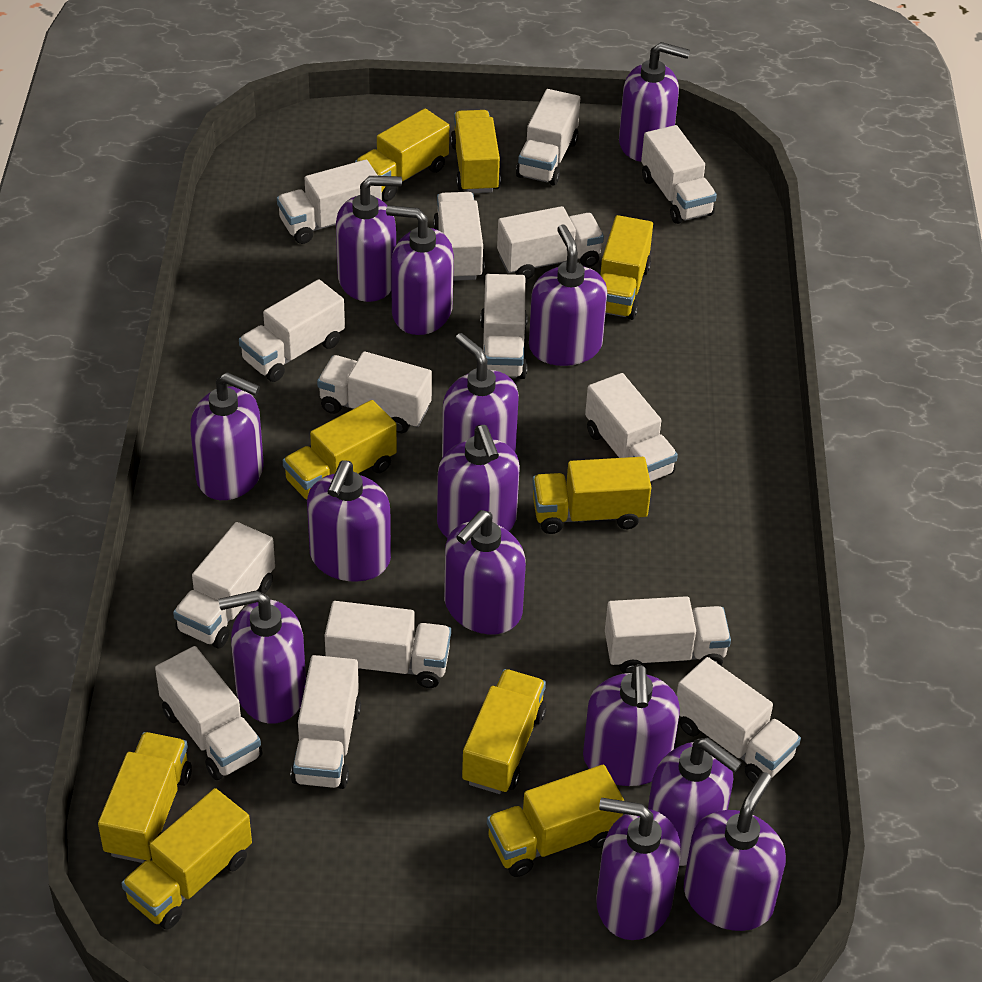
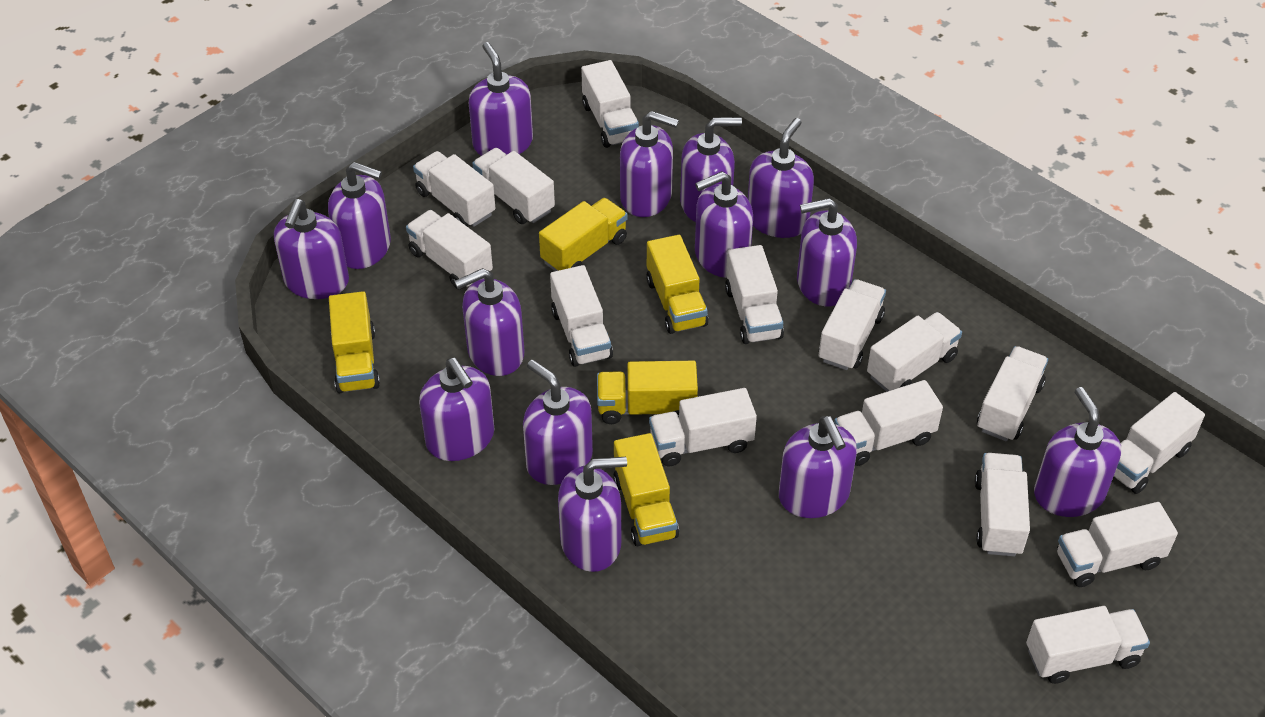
yellow truck: [98,732,192,863] [121,788,252,929] [283,400,397,499] [355,109,449,201] [450,110,501,193] [462,669,547,794] [487,765,624,877] [532,457,651,534] [600,215,653,320] = 9 -> [329,291,380,393] [539,198,628,271] [597,361,698,424] [613,433,679,546] [646,235,708,334] = 5

